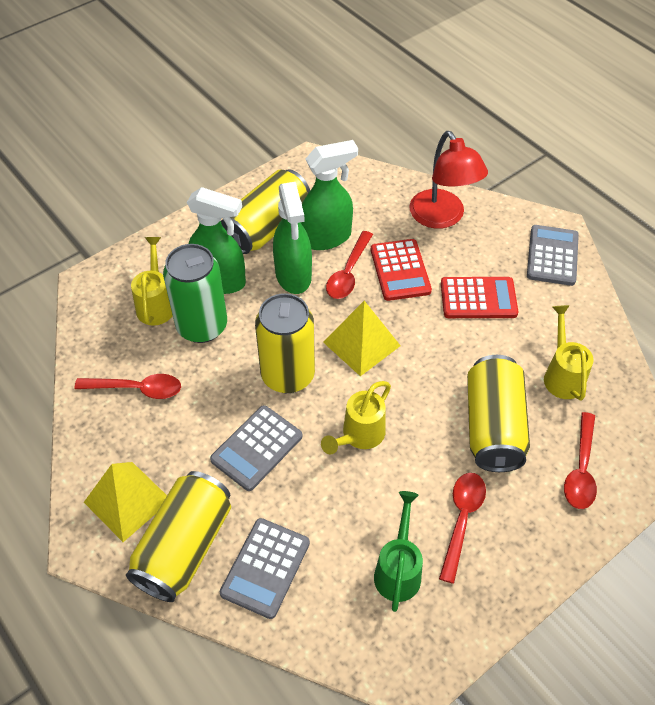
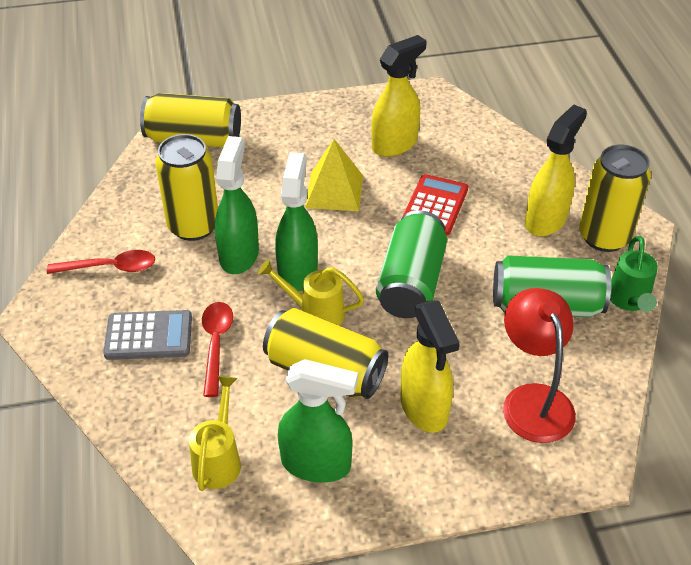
green can: [163,244,227,343] = 1 -> [376,210,447,318] [493,256,611,317] = 2
grey calculator: [210,405,302,491] [220,518,310,619] [527,225,579,286] = 3 -> [103,310,192,360] = 1
red calculator: [371,239,432,301] [441,277,518,318] = 2 -> [402,174,468,235] = 1
red spoon: [74,374,181,399] [326,231,373,299] [439,473,486,584] [564,412,597,509] = 4 -> [47,250,155,274] [202,302,233,397] = 2
yellow pyramid: [84,462,167,542] [323,301,401,376] = 2 -> [305,139,363,211] = 1
yellow spray bottle: none = 0 -> [371,35,427,157] [400,300,460,433] [525,104,587,236] = 3
yellow watering can: [131,237,173,326] [321,381,391,454] [544,305,593,401] = 3 -> [189,376,241,491] [258,259,364,326] = 2

